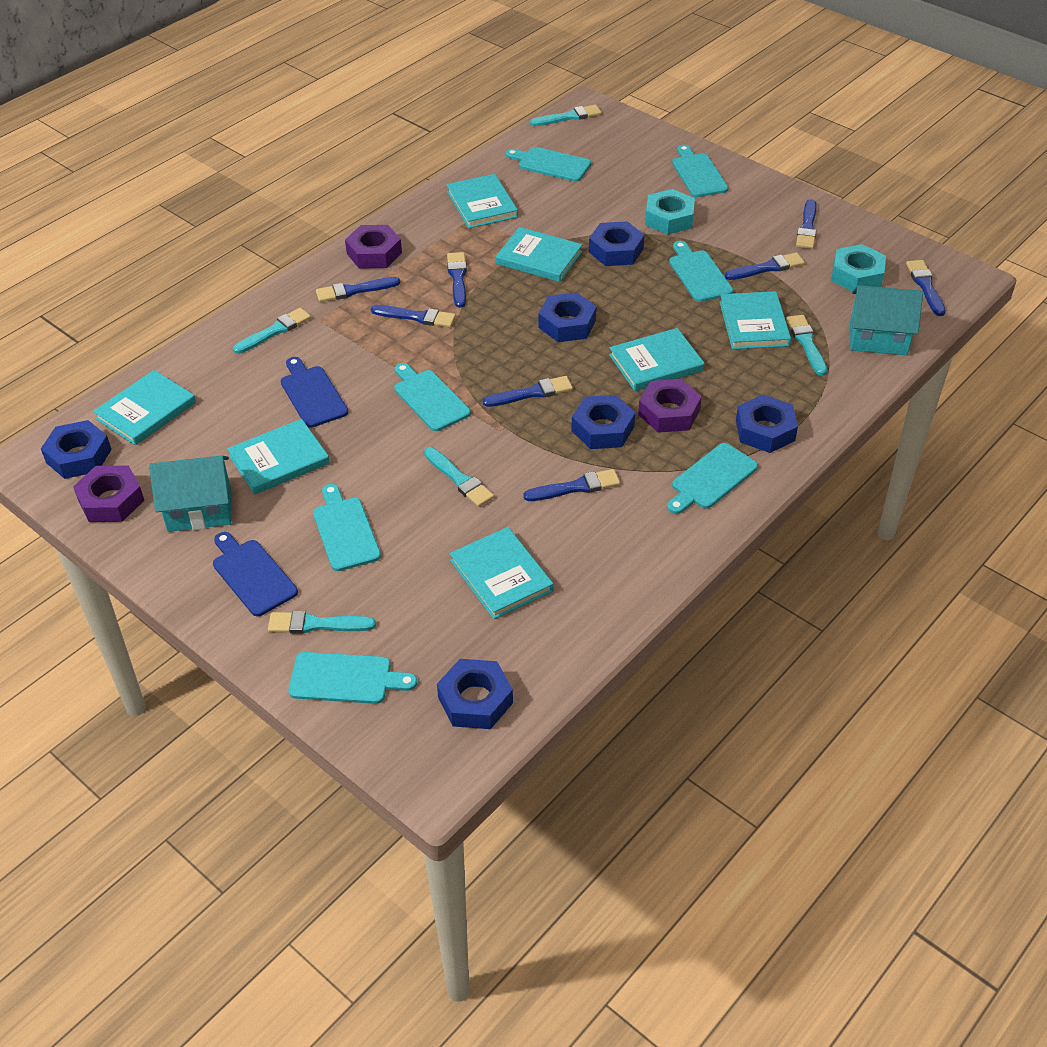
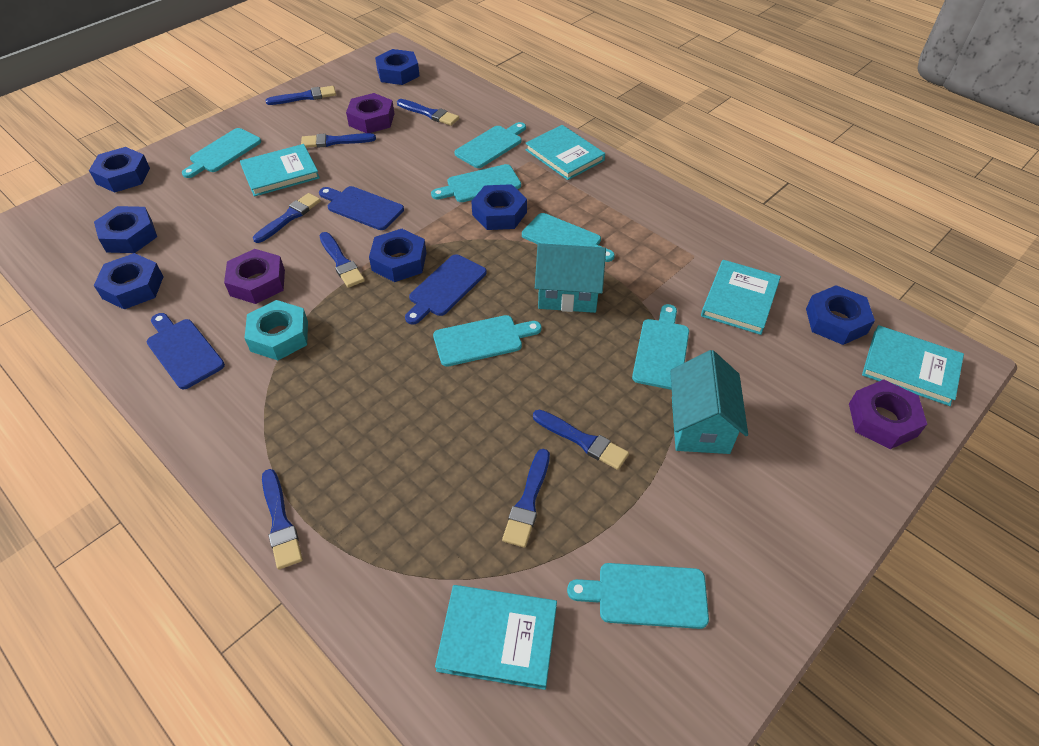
blue cutting board: [213,532,298,616] [281,357,348,428] = 2 -> [147,313,225,389] [319,186,404,230] [405,254,487,325] = 3
blue nut: [41,420,112,479] [437,659,513,729] [539,292,597,342] [571,395,635,449] [589,221,645,266] [736,395,798,453] = 6 -> [89,147,150,193] [94,206,157,253] [94,253,164,309] [369,229,426,282] [375,49,419,85] [471,184,527,230] [806,285,875,345] = 7
turquoise book: [93,370,196,445] [227,419,330,495] [447,174,518,229] [450,527,554,619] [496,227,582,282] [609,328,704,391] [720,291,791,349] = 7 -> [240,144,320,197] [435,585,557,690] [525,125,605,180] [701,260,781,335] [862,325,964,406] = 5
turquoise brush: [233,308,311,354] [268,611,376,634] [424,447,494,507] [530,105,601,126] [786,315,827,376] = 5 -> none = 0
turquoise nut: [645,189,695,235] [831,244,886,291] = 2 -> [244,300,308,360] = 1

